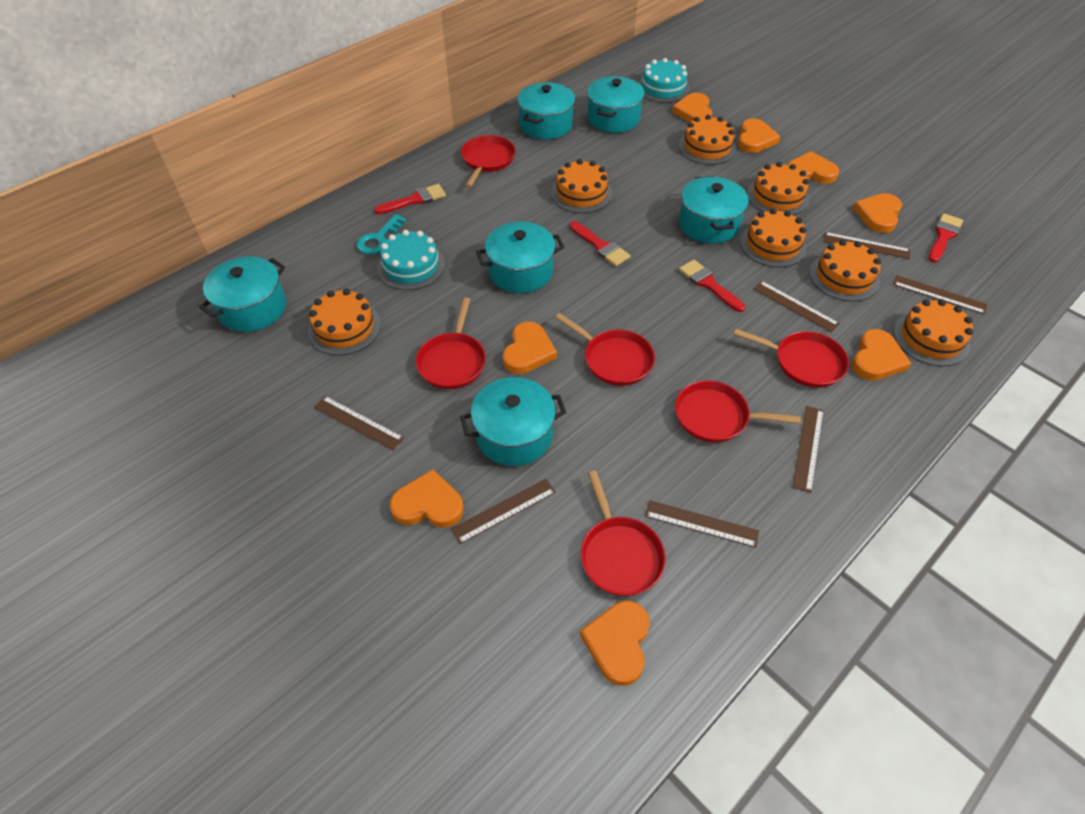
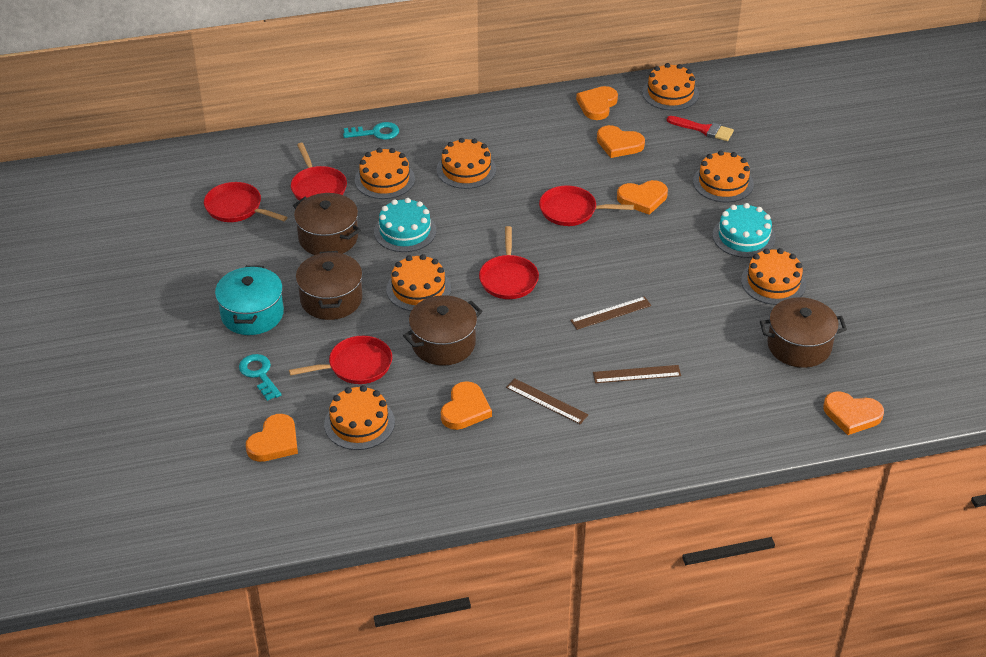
brown pot: none = 0 -> [293,193,361,255] [296,251,363,320] [403,295,483,366] [760,297,847,368] = 4
brown ruler: [314,396,404,450] [451,479,556,544] [645,500,759,548] [753,281,840,332] [792,406,824,493] [823,232,910,259] [893,275,987,314] = 7 -> [506,378,588,424] [570,296,651,330] [593,365,681,383] = 3
orange heart: [390,469,464,528] [502,322,557,374] [580,601,650,686] [672,93,712,123] [738,118,781,153] [788,151,839,184] [852,329,912,380] [853,193,902,233] = 8 -> [246,414,298,462] [441,381,492,430] [576,86,618,120] [597,125,645,158] [617,180,668,215] [823,391,884,435] = 6
red brush: [374,184,446,214] [570,221,631,266] [679,260,745,312] [928,213,963,263] = 4 -> [667,116,734,141] = 1
red pan: [416,297,486,389] [461,135,516,188] [555,313,655,386] [580,471,666,596] [675,380,801,443] [734,329,849,388] = 6 -> [204,182,287,222] [289,336,392,384] [291,143,347,200] [479,226,539,299] [539,185,634,226] = 5
turquoise key: [357,214,407,254] = 1 -> [239,354,281,401] [343,122,399,140] = 2
turquoise pot: [199,257,286,332] [460,377,566,466] [476,222,564,293] [517,82,575,139] [587,76,645,133] [679,176,749,243] = 6 -> [215,265,284,335] = 1

